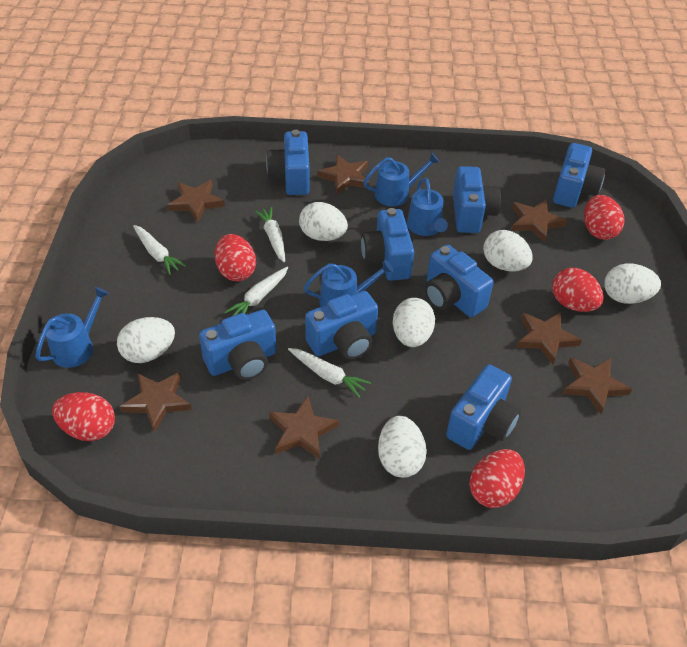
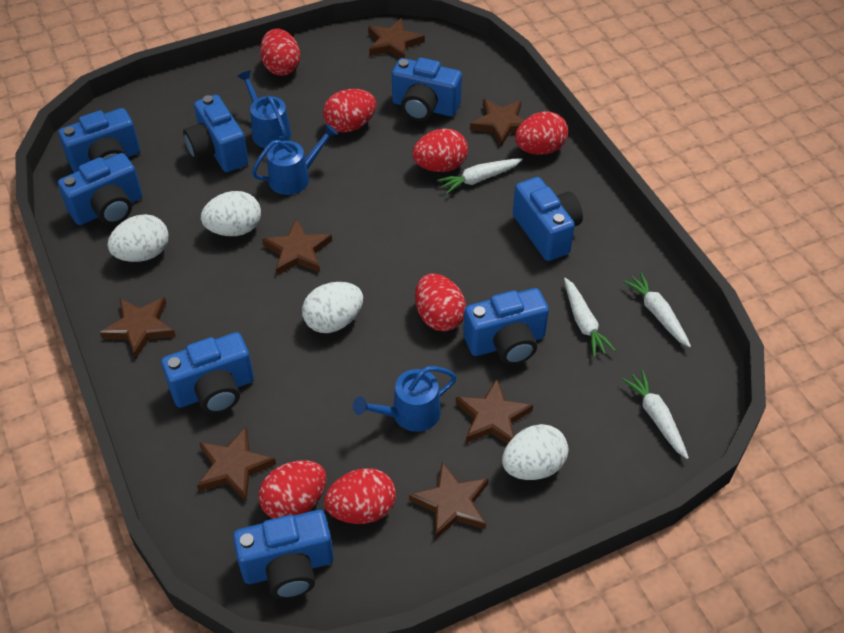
blue watering can: [35,287,109,368] [304,260,394,307] [363,153,440,206] [407,178,448,236] = 4 -> [237,70,291,148] [251,124,338,195] [353,366,457,432] = 3
red egg: [52,392,115,441] [215,234,256,281] [469,449,525,508] [552,268,604,312] [584,195,624,240] = 5 -> [258,460,326,519] [260,29,300,76] [323,89,377,133] [324,468,396,524] [412,129,468,172] [415,273,466,331] [515,111,568,155] = 7
white egg: [117,317,175,363] [299,202,348,241] [378,416,427,478] [393,298,435,347] [483,230,533,272] [604,263,661,304] = 6 -> [107,214,168,262] [201,191,261,236] [302,282,363,333] [502,424,568,480] = 4

